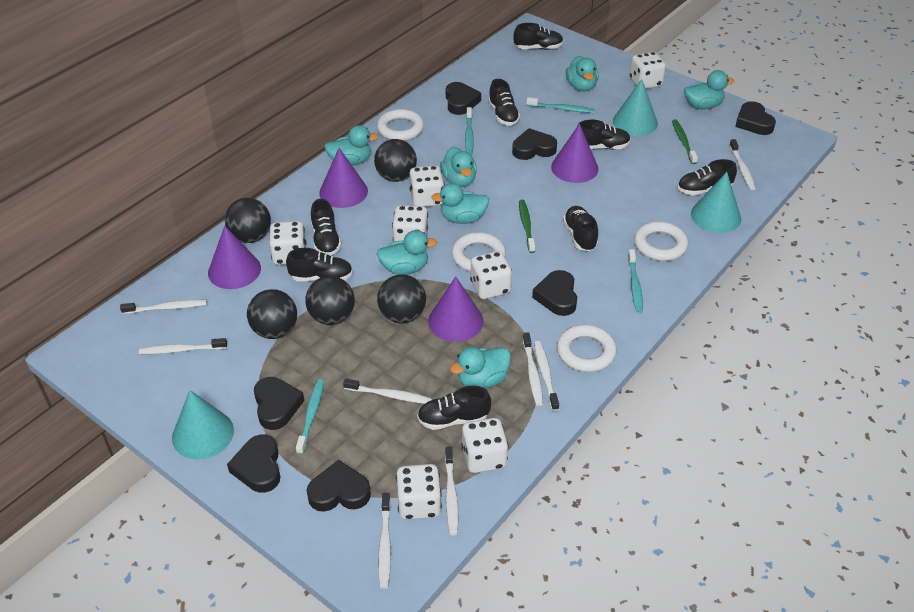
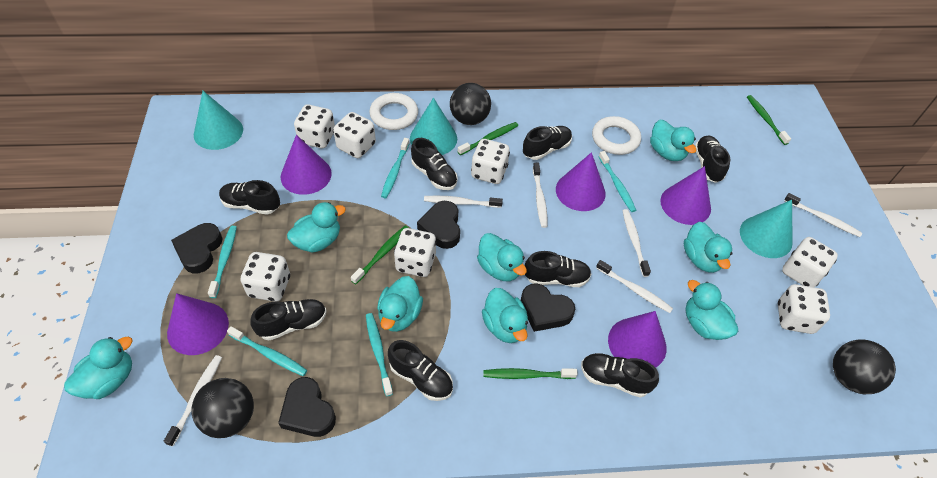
black ball: [225,198,271,243] [247,289,297,339] [305,276,355,325] [374,139,417,182] [377,274,426,323] = 5 -> [191,378,254,438] [450,83,491,125] [833,339,896,394] = 3
black heart: [227,435,280,493] [254,377,304,430] [306,460,371,512] [446,82,481,115] [512,128,557,160] [532,270,577,316] [735,101,776,135] = 7 -> [171,223,222,273] [278,377,336,437] [417,201,460,249] [521,283,575,332] = 4
green toothbrush: [519,200,535,253] [672,119,698,164] = 2 -> [351,226,409,284] [457,122,518,155] [483,368,578,379] [747,95,791,145] = 4
purple cone: [208,226,261,289] [319,148,368,208] [428,276,483,342] [551,124,598,183] = 4 -> [167,293,229,355] [281,135,332,195] [556,152,605,211] [608,311,667,368] [660,166,711,225] = 5
turquoise duck: [324,125,379,166] [376,230,437,275] [431,183,489,224] [440,147,477,187] [450,347,511,389] [566,56,598,91] [684,70,734,110] = 7 -> [64,337,133,399] [287,202,346,253] [377,276,423,332] [477,233,527,281] [482,288,528,343] [650,120,696,161] [684,222,732,273] [686,280,738,340] = 8
turquoise toothbrush: [296,379,324,454] [465,107,474,155] [526,97,594,113] [628,249,643,313] = 4 -> [208,226,237,298] [227,326,307,376] [366,313,393,396] [381,138,410,198] [599,151,636,212] = 5
white ring: [377,109,424,141] [452,232,506,272] [557,325,617,372] [634,221,688,261] = 4 -> [369,93,418,130] [592,116,641,155] = 2
white toothbrush: [120,300,207,314] [139,338,227,354] [343,379,432,404] [378,493,391,589] [445,447,458,535] [523,332,543,406] [534,341,559,411] [729,139,756,190] = 8 -> [163,355,222,446] [424,196,503,208] [533,163,548,228] [596,260,673,313] [622,209,651,277] [784,193,862,237] = 6

